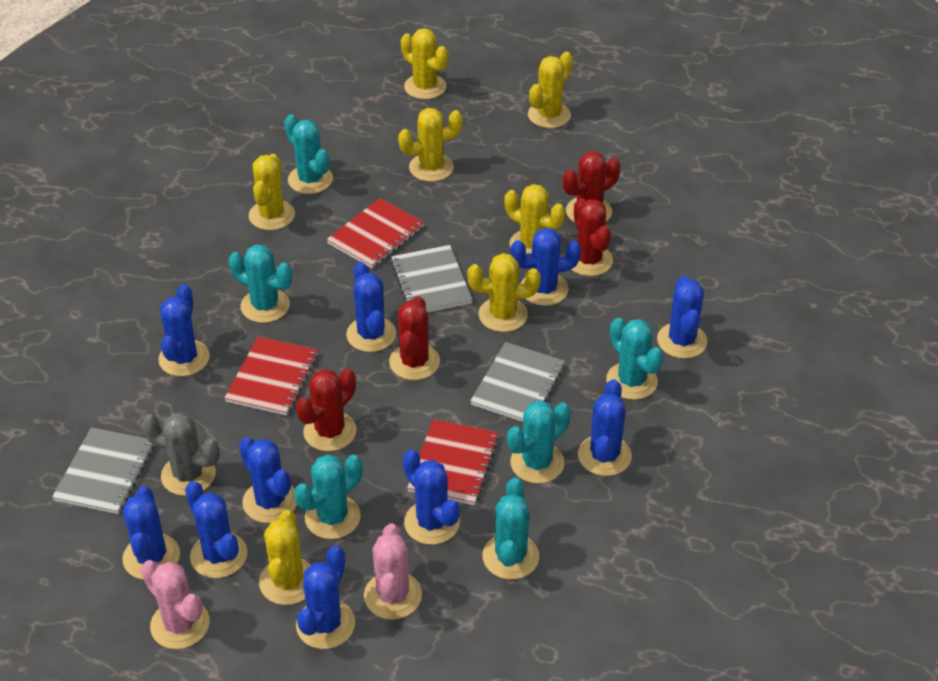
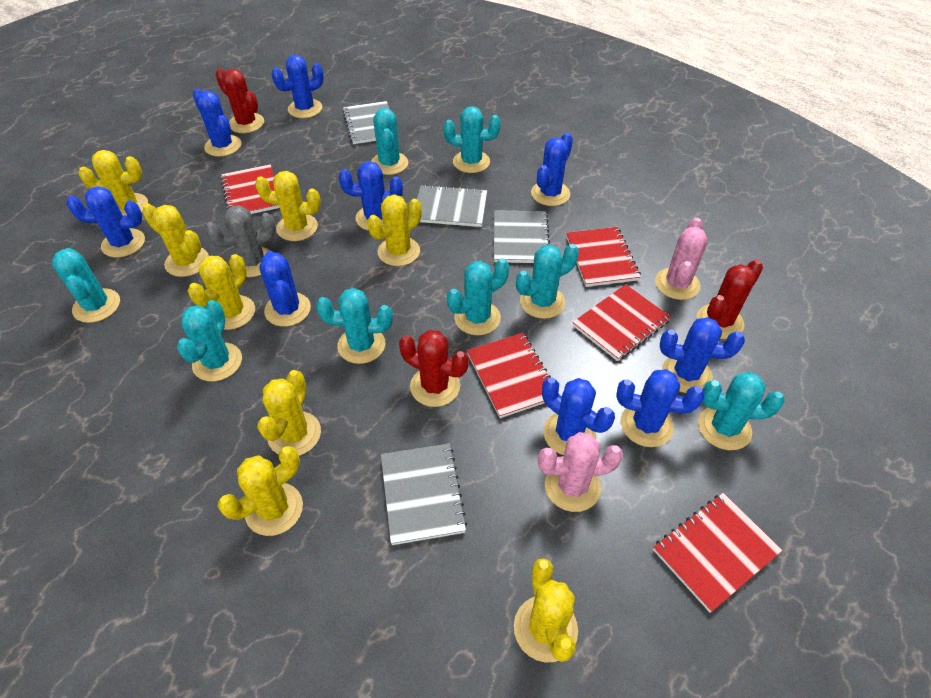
blue cactus: [122,486,180,580] [158,284,210,376] [185,481,247,578] [239,437,297,523] [296,545,355,649] [346,262,396,352] [403,449,460,545] [510,228,582,306] [578,379,632,476] [657,275,707,359] = 10 -> [66,186,145,258] [193,89,241,157] [259,251,311,327] [271,55,324,118] [339,161,403,231] [531,133,573,206] [542,377,615,455] [616,369,705,447] [660,317,745,393] = 9
grey notebook: [52,427,154,514] [391,245,473,312] [470,342,565,422] = 3 -> [342,101,389,144] [381,444,467,545] [417,185,487,227] [494,210,550,263] = 4
red cactus: [296,369,357,451] [389,296,440,380] [563,151,620,223] [571,198,613,276] = 4 -> [216,68,264,133] [399,330,469,407] [697,259,763,339] = 3
red notebook: [224,337,318,416] [326,198,424,268] [407,419,499,505] = 3 -> [221,164,280,214] [467,333,559,418] [566,227,641,287] [573,284,671,361] [653,493,782,613] = 5
turquoise cactus: [229,245,292,323] [284,114,333,194] [294,454,362,539] [482,477,539,579] [507,400,571,484] [606,318,664,400] = 6 -> [52,248,120,323] [177,300,242,382] [316,288,393,364] [371,108,408,175] [444,106,501,173] [447,258,509,336] [516,244,579,319] [698,372,785,450] = 8
yellow cactus: [249,154,295,230] [259,510,311,605] [398,108,463,182] [401,28,448,99] [467,253,541,332] [505,184,565,254] [528,52,573,128] = 7 -> [79,150,148,216] [142,204,209,277] [188,254,255,330] [218,446,303,536] [255,171,321,241] [257,370,321,456] [367,195,422,266] [514,558,578,663] = 8

